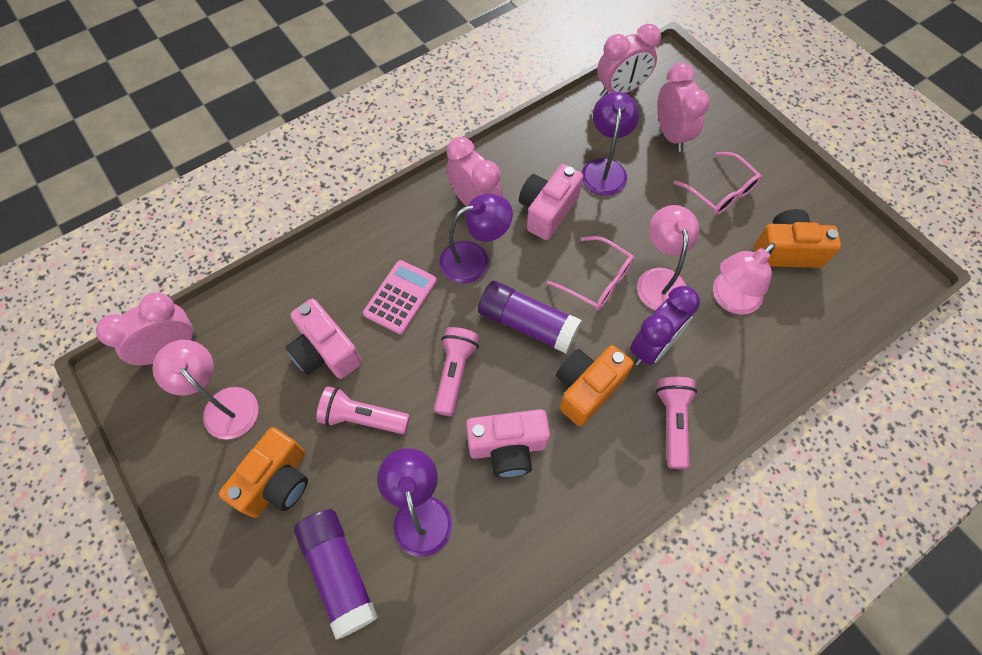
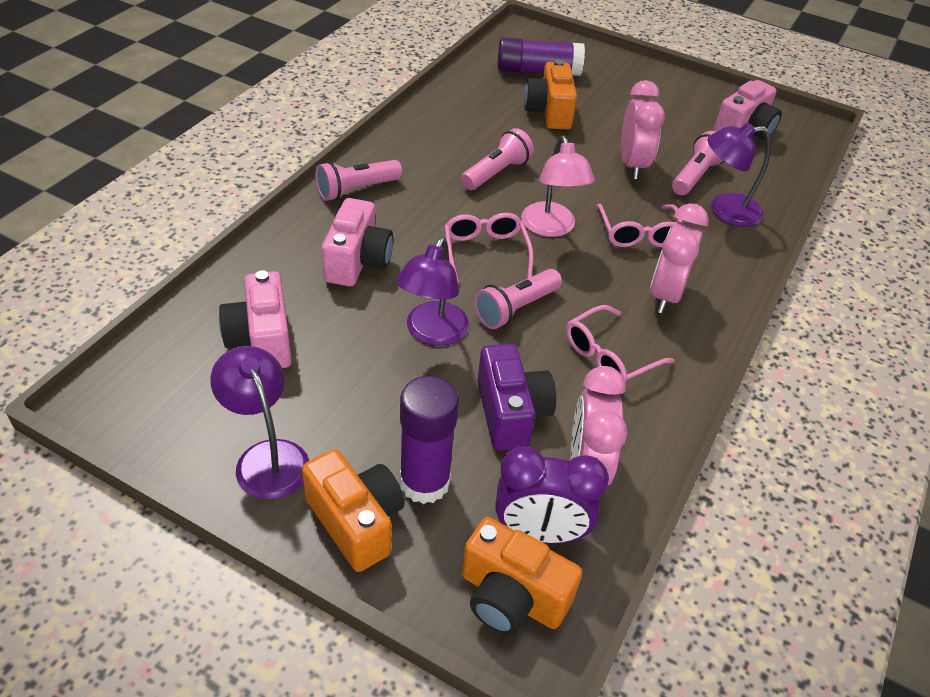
pink calculator: [363,260,437,334] = 1 -> none = 0
pink clock: [96,292,197,365] [446,137,503,206] [597,24,661,97] [657,63,710,152] = 4 -> [570,366,627,485] [621,80,665,179] [650,203,709,313] = 3
pink flashlight: [316,386,410,434] [434,327,479,416] [656,377,697,469] = 3 -> [315,160,402,201] [461,128,534,190] [474,269,562,329] [672,131,724,195] = 4
pink glasses: [547,236,634,310] [674,152,762,215] = 2 -> [444,213,534,282] [566,305,674,383] [596,204,683,247] = 3
pink lamp: [152,340,258,440] [637,205,699,310] [713,243,775,315] = 3 -> [521,136,595,237] = 1
purple camera: none = 0 -> [477,344,556,451] = 1

